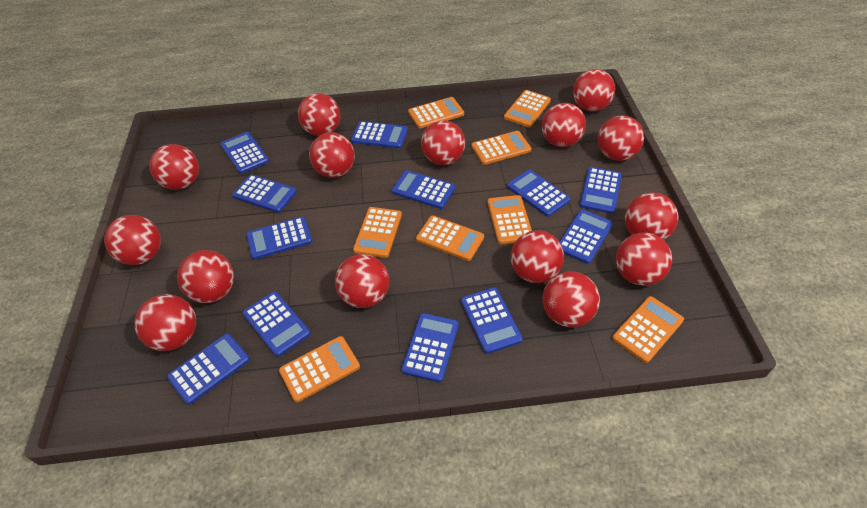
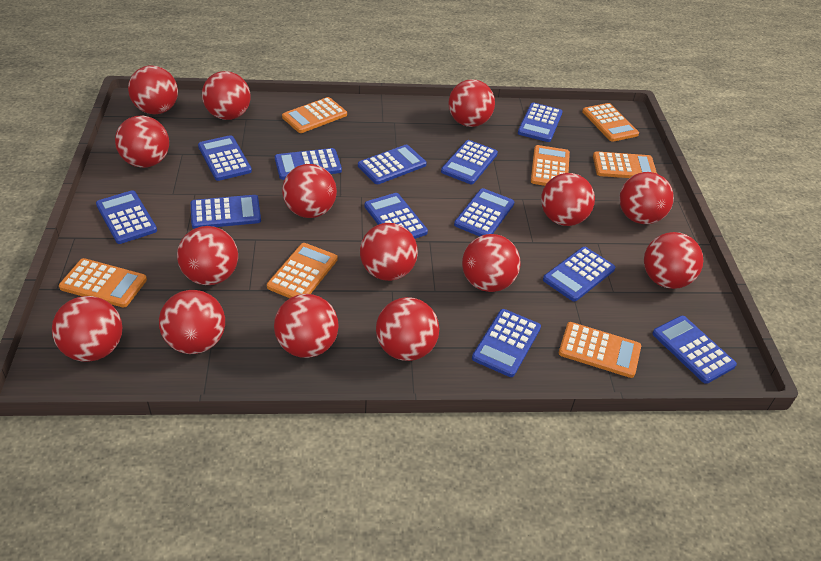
orange calculator: [279,336,360,403] [353,207,402,258] [408,97,464,129] [416,215,484,261] [471,131,531,165] [487,195,532,244] [504,90,551,127] [612,296,684,363] = 8 -> [59,258,147,308] [267,243,337,298] [282,97,347,133] [531,145,570,186] [559,322,641,378] [582,103,639,142] [593,151,657,178] = 7

